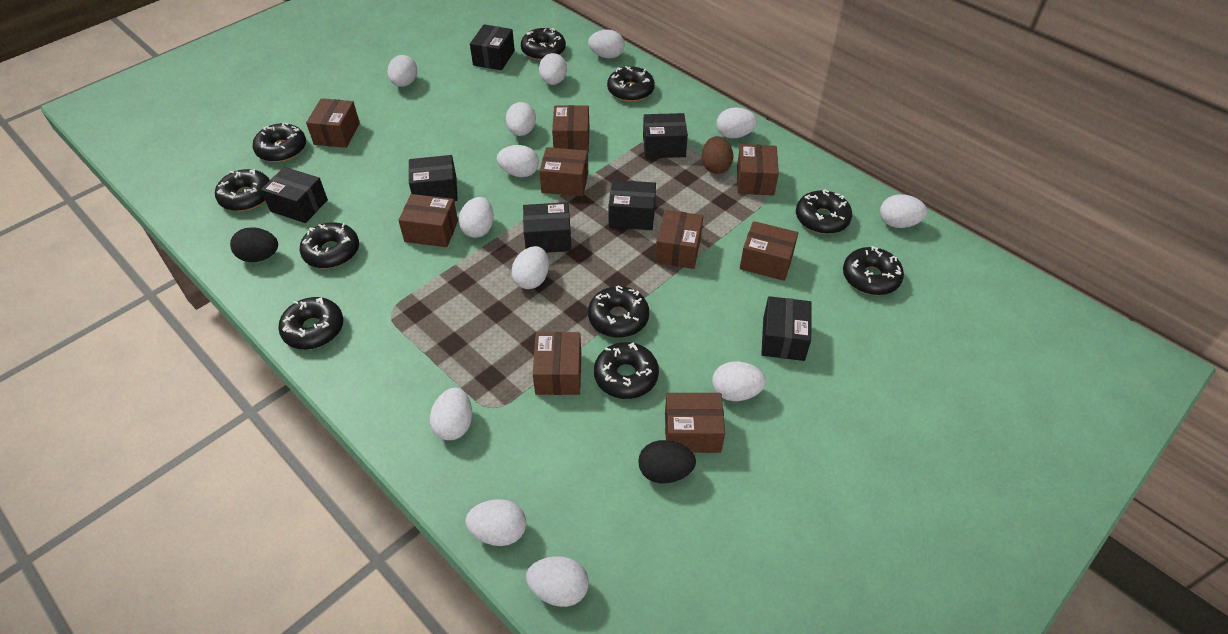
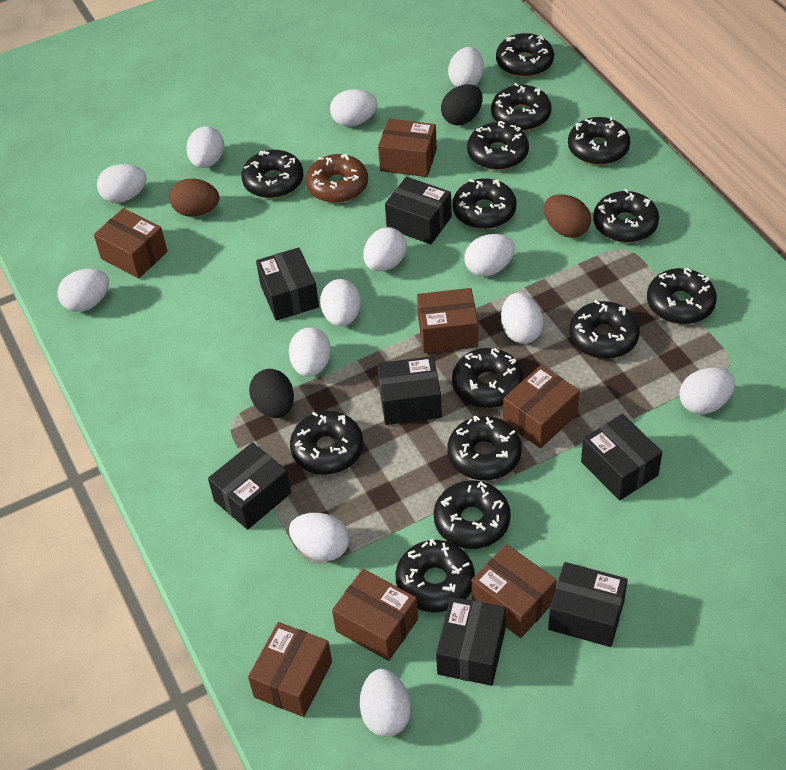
black donut: [215,169,270,211] [253,123,306,162] [278,297,343,349] [300,223,359,268] [521,28,566,60] [588,285,649,338] [594,342,659,399] [607,66,655,102] [796,190,852,234] [843,246,904,295] = 10 -> [241,150,304,198] [290,411,363,475] [396,539,475,612] [434,480,511,549] [447,415,522,480] [452,178,516,229] [452,348,523,408] [467,121,529,170] [491,83,552,131] [496,33,554,77] [568,117,630,165] [569,300,640,359] [593,189,659,243] [647,268,717,324] = 14
brown box: [306,98,360,148] [398,194,458,247] [533,332,581,395] [539,147,588,196] [552,105,589,152] [655,210,703,269] [665,393,725,453] [737,144,779,196] [740,221,798,281] = 9 -> [94,208,168,278] [248,622,332,717] [332,569,418,661] [378,119,437,177] [417,288,478,353] [471,544,557,638] [503,365,580,448] = 7
brown donut: none = 0 -> [306,154,368,203] = 1
brown egg: [702,136,733,174] = 1 -> [169,179,219,217] [544,194,591,238] = 2

